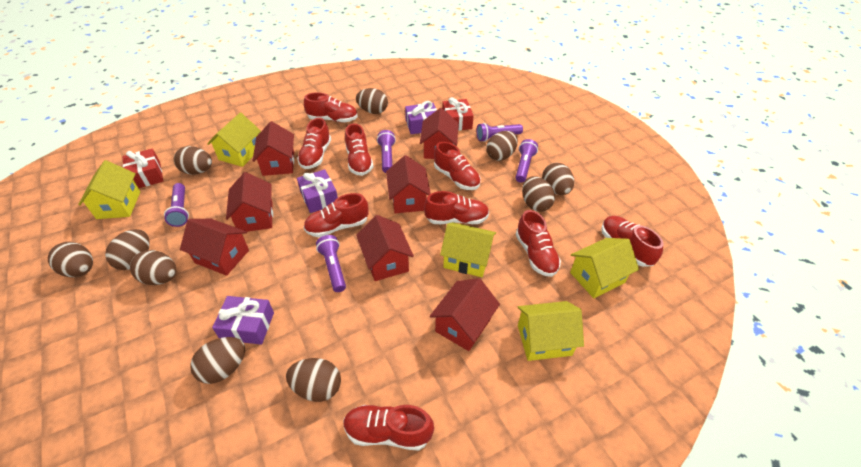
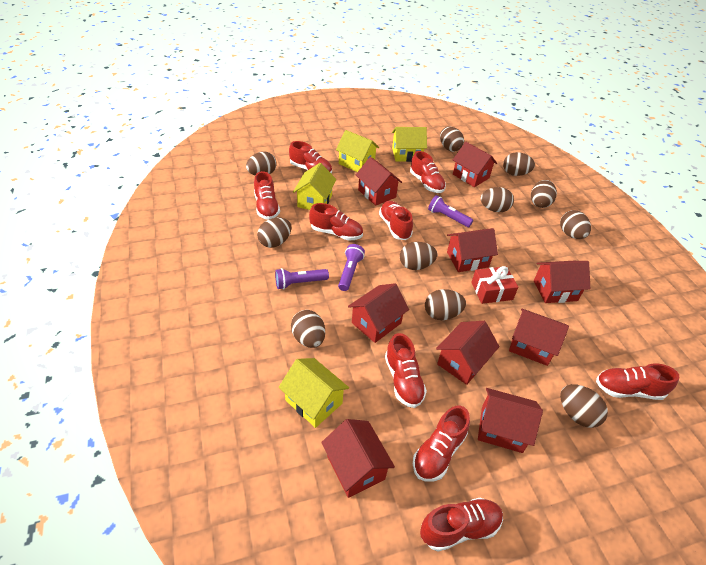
brown egg: [48,242,93,277] [105,229,150,270] [130,250,176,285] [174,146,212,175] [190,337,245,384] [286,358,341,402] [356,88,388,114] [486,131,518,161] [522,176,555,212] [542,163,574,195] = 10 -> [246,152,277,175] [257,218,292,248] [291,310,325,348] [400,242,437,270] [425,289,466,320] [440,127,464,152] [480,187,514,212] [503,152,535,176] [531,180,557,208] [560,210,591,239] [560,384,608,428] = 11
purple flashlight: [164,183,189,227] [316,235,346,292] [377,130,396,173] [476,123,523,142] [515,139,538,183] = 5 -> [275,268,329,289] [338,244,365,291] [428,195,473,227] = 3
purple gift: [212,296,274,345] [297,169,338,213] [405,101,437,134] = 3 -> none = 0
red gift: [122,149,163,188] [442,97,474,131] = 2 -> [471,266,518,304] = 1
red house: [180,219,249,276] [226,172,273,232] [253,121,294,176] [356,215,414,281] [386,155,431,213] [420,108,458,159] [430,278,500,351] = 7 -> [321,419,395,498] [348,283,409,343] [356,157,402,206] [436,321,499,385] [447,228,498,272] [453,142,497,187] [478,388,543,453] [509,309,569,366] [534,261,590,303] = 9
yellow house: [78,160,140,219] [207,113,261,167] [440,222,496,277] [518,301,584,361] [570,238,639,298] = 5 -> [279,358,349,428] [293,163,337,210] [336,130,379,172] [392,127,427,162] = 4

